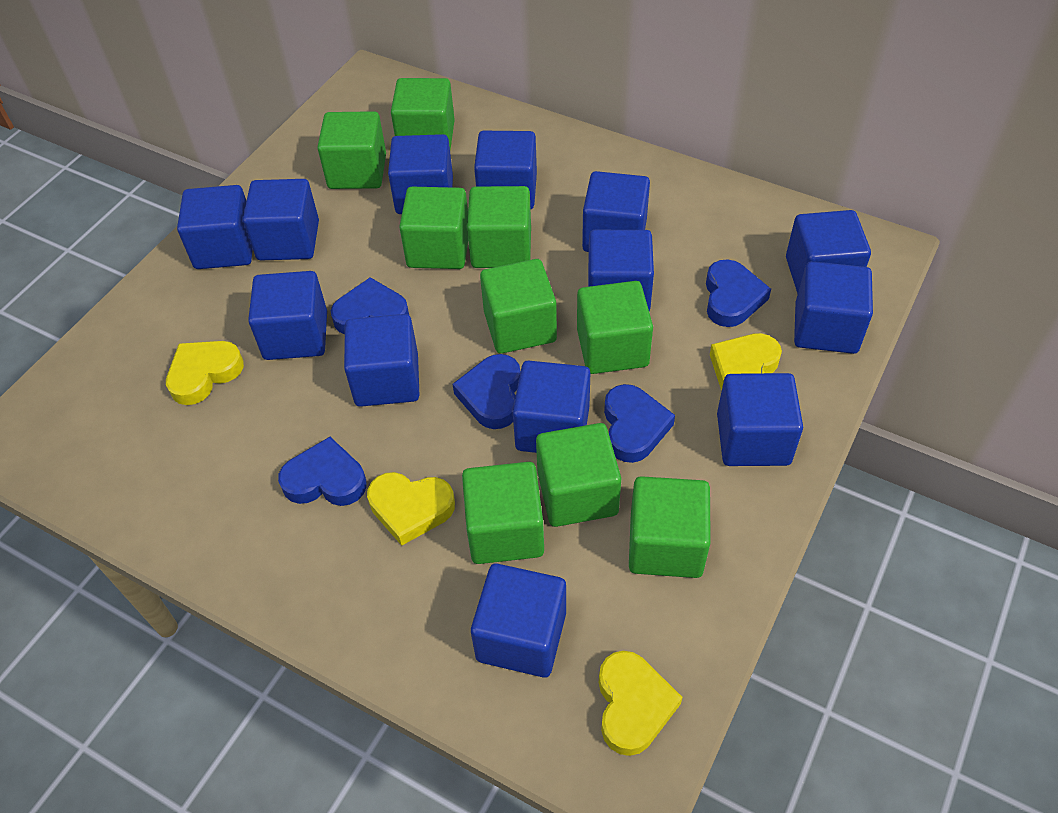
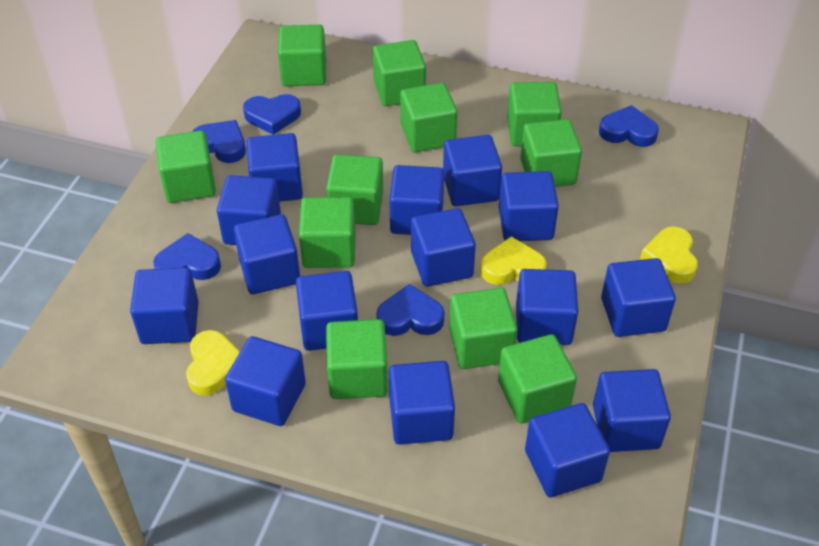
blue cube: [177,185,253,269] [243,179,319,260] [248,271,327,360] [344,314,419,407] [388,134,453,214] [471,564,566,678] [474,131,537,209] [513,360,590,453] [582,171,650,252] [588,230,654,311] [717,373,803,466] [786,210,871,294] [794,261,873,354] = 13 -> [130,268,199,344] [217,175,281,245] [225,336,306,426] [234,214,300,294] [246,133,303,202] [296,271,358,351] [389,165,444,235] [389,361,455,445] [411,208,476,287] [443,135,502,206] [499,171,559,241] [516,269,578,345] [525,403,610,497] [593,369,671,452] [601,258,676,337] = 15
green cube: [317,111,386,189] [391,78,455,149] [399,187,468,269] [462,462,544,564] [467,186,531,268] [480,259,557,354] [536,423,621,527] [577,281,653,374] [629,476,711,578] = 9 -> [156,131,216,203] [278,25,326,86] [299,197,356,268] [326,154,383,225] [326,319,388,399] [373,40,426,106] [400,83,458,152] [449,288,518,369] [498,334,577,423] [507,82,562,146] [520,119,582,187] = 11
yellow heart: [166,341,244,405] [367,472,455,546] [599,651,683,756] [710,333,782,391] = 4 -> [186,330,240,396] [480,236,547,285] [640,227,698,283] = 3

